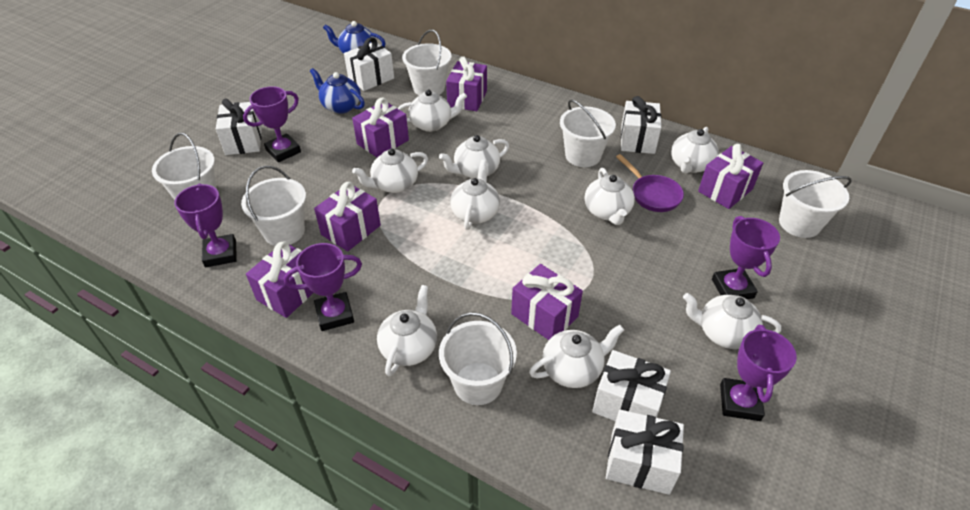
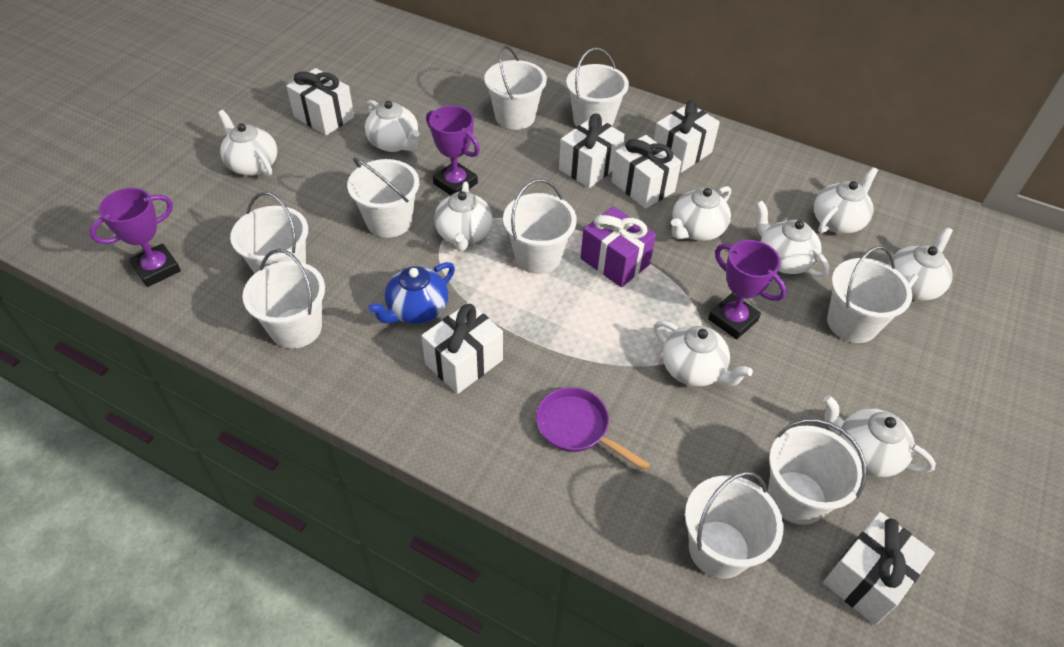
blue teapot: [310,68,365,114] [323,21,386,54] = 2 -> [368,262,455,324] = 1
purple gift: [246,241,314,318] [314,182,381,252] [352,98,409,157] [446,56,487,111] [511,264,583,340] [698,144,763,209] = 6 -> [580,206,656,287] = 1
purple trophy: [174,183,237,267] [243,86,301,162] [284,243,362,331] [712,216,780,299] [720,325,797,421] = 5 -> [89,188,181,287] [426,106,480,195] [708,240,786,340] = 3
white bucket: [152,133,217,200] [241,166,306,246] [402,29,452,95] [439,312,517,405] [560,100,616,167] [779,170,852,238] = 6 -> [230,192,308,274] [242,249,325,349] [347,158,419,238] [484,45,547,130] [503,179,577,274] [566,48,629,127] [685,471,783,579] [768,419,867,525] [827,246,912,343] = 9
white gift: [216,98,262,155] [344,37,394,91] [592,350,671,421] [606,410,684,495] [621,96,661,154] = 5 -> [286,68,354,136] [421,302,503,394] [559,114,625,188] [611,135,682,209] [654,100,720,173] [823,512,935,625] = 6

